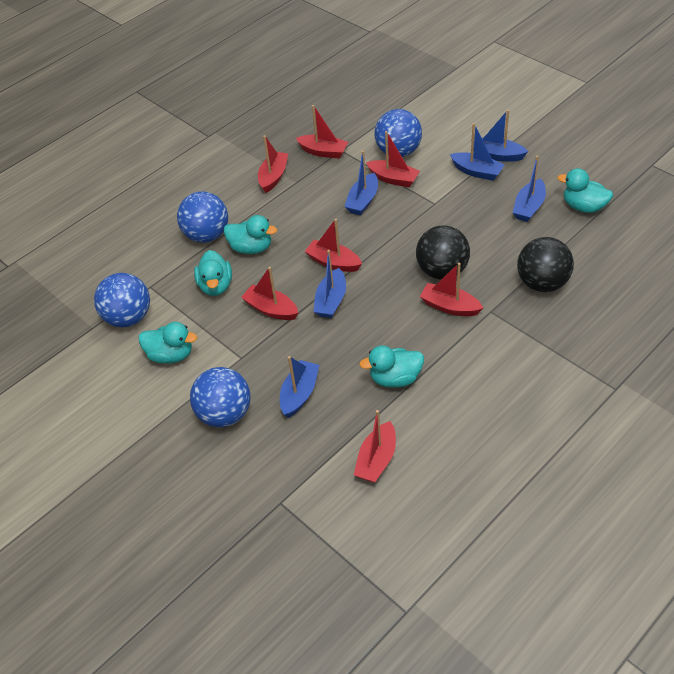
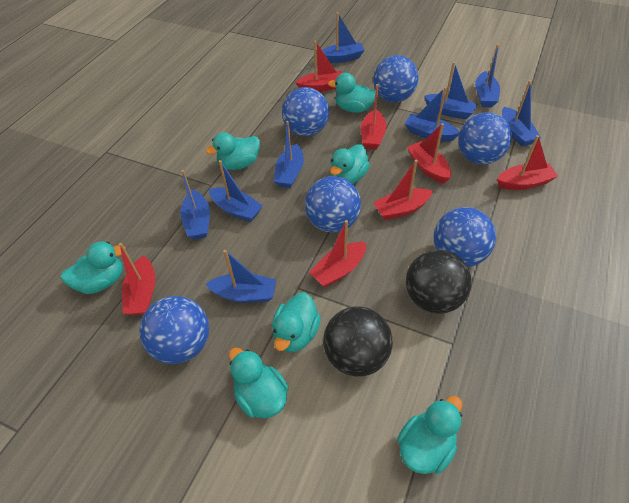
blue ball: [94,273,150,328] [177,191,228,243] [190,367,251,427] [375,109,422,157] = 4 -> [139,296,209,364] [282,87,329,136] [305,176,361,233] [373,55,418,103] [434,207,496,267] [458,112,512,164] = 6
blue boat: [280,356,319,418] [313,250,346,318] [344,150,378,215] [450,123,505,181] [481,110,528,162] [513,156,546,222] = 6 -> [180,170,210,240] [206,250,276,303] [209,160,263,222] [274,121,304,188] [322,12,365,63] [405,87,459,142] [424,62,477,119] [475,44,500,107] [502,80,541,146] = 9
turquoise duck: [139,322,197,363] [194,250,232,296] [224,215,277,254] [359,345,424,388] [557,168,613,213] = 5 -> [61,242,126,294] [206,132,260,170] [229,347,289,418] [272,292,321,352] [328,73,376,113] [330,144,370,184] [397,396,462,474] = 7

